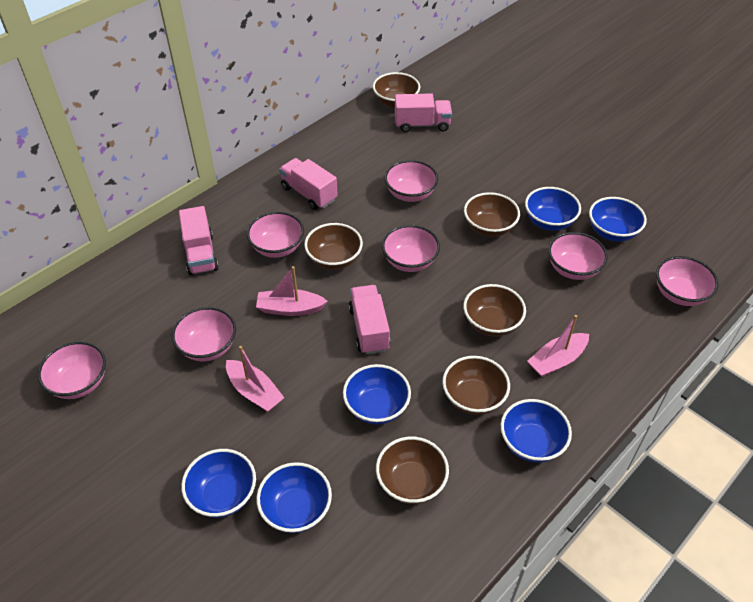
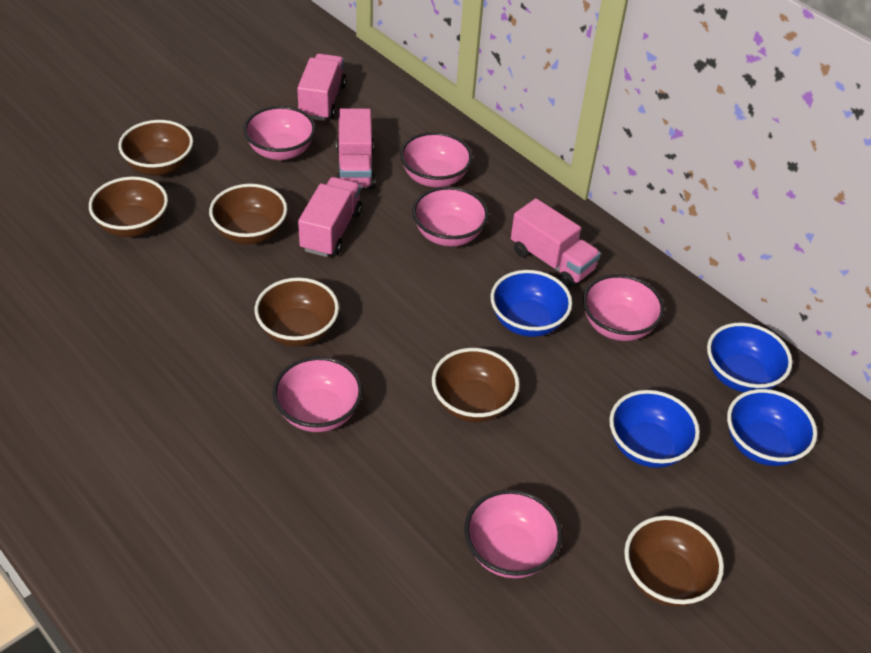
blue bowl: [181,449,256,518] [256,462,332,533] [343,364,411,425] [501,399,572,463] [525,187,581,231] [589,197,647,242] = 6 -> [490,270,572,337] [609,390,700,468] [707,322,792,393] [727,389,817,466] = 4
pink boat: [226,346,284,412] [256,266,328,316] [528,315,589,377] = 3 -> none = 0
pink bowl: [37,341,106,399] [171,307,236,361] [247,211,304,258] [382,225,440,272] [384,160,438,202] [548,232,608,280] [656,256,719,306] = 7 -> [243,106,316,160] [273,356,363,432] [400,132,473,188] [412,186,489,246] [464,489,562,578] [583,274,664,341] = 6

